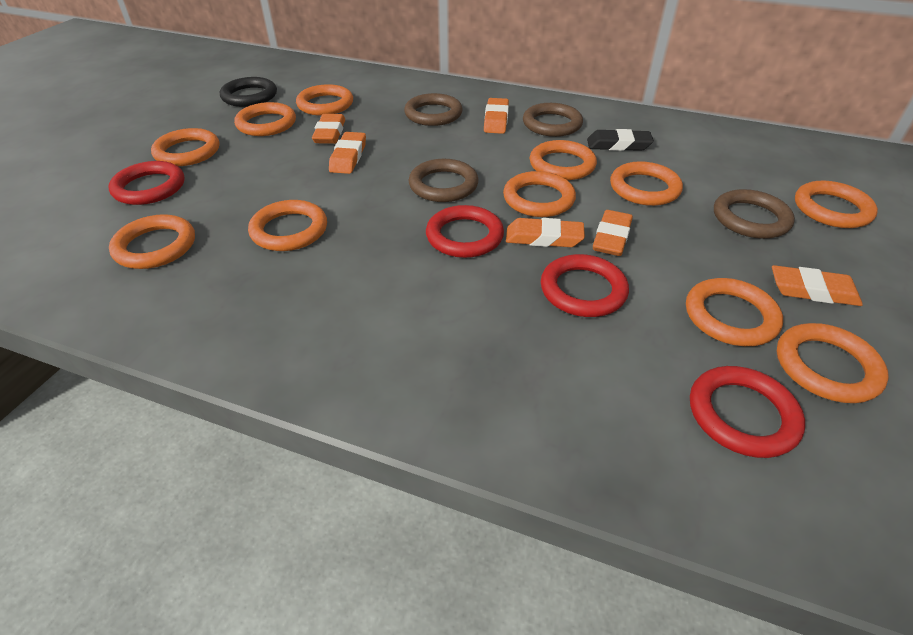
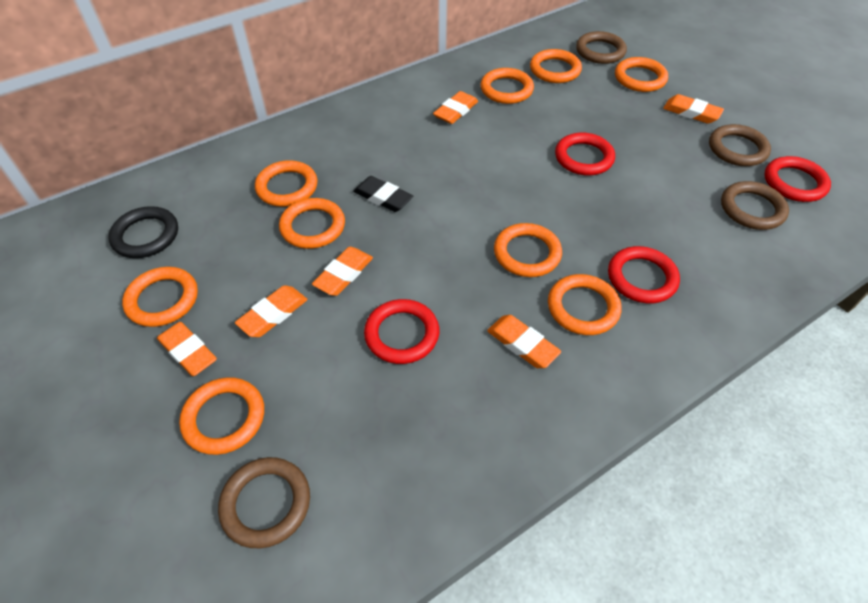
orange ring: [109,214,195,269] [151,128,219,166] [234,102,296,136] [248,200,327,251] [296,84,353,116] [503,171,576,217] [530,140,597,180] [610,161,683,206] [686,278,783,346] [777,323,889,403] [795,180,878,228] = 11 -> [122,267,198,327] [179,377,264,455] [255,160,318,207] [279,198,345,249] [480,68,534,104] [494,223,562,277] [530,49,582,83] [548,274,621,335] [615,57,668,92] = 9

